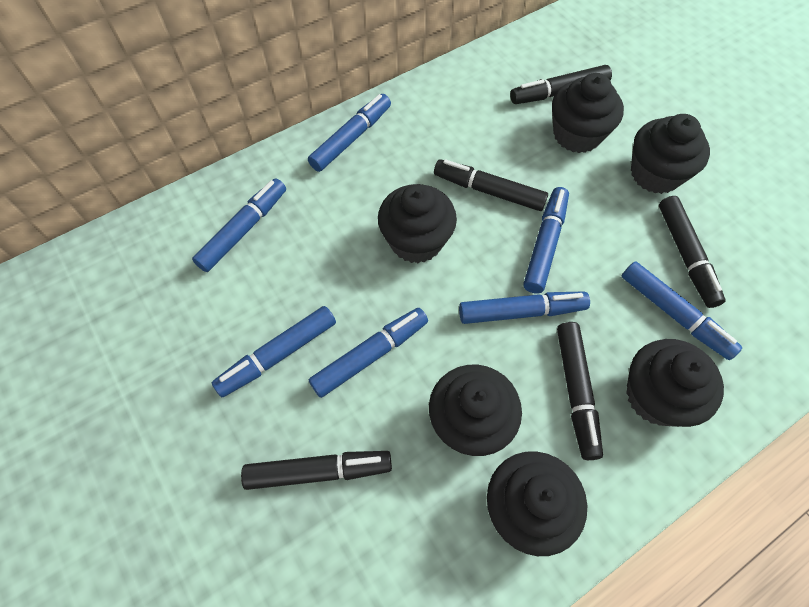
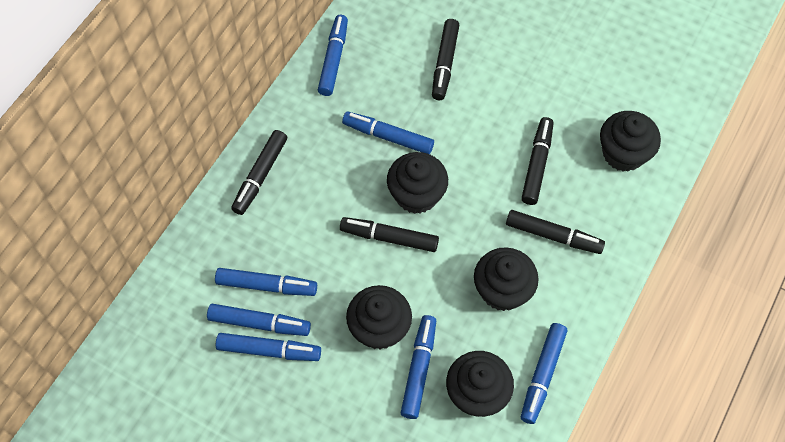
black cupcake: [378,184,457,263] [429,365,522,456] [487,451,587,556] [552,73,624,153] [626,339,724,427] [631,114,710,194] = 6 -> [346,285,412,350] [387,152,448,214] [446,351,514,417] [474,247,539,311] [600,111,661,172] = 5

